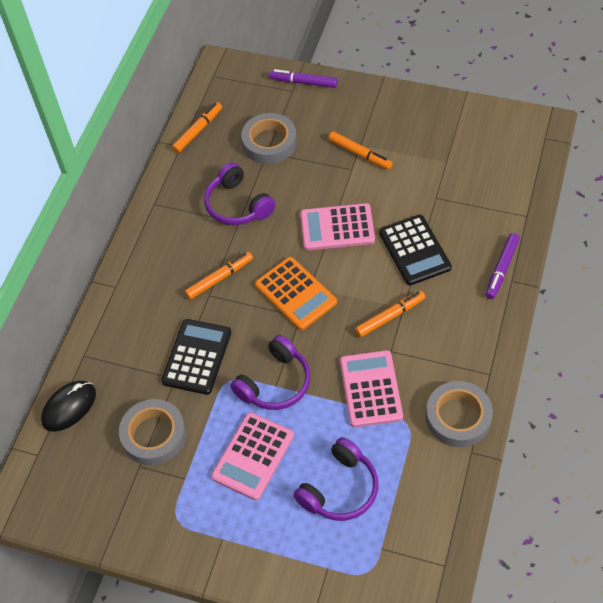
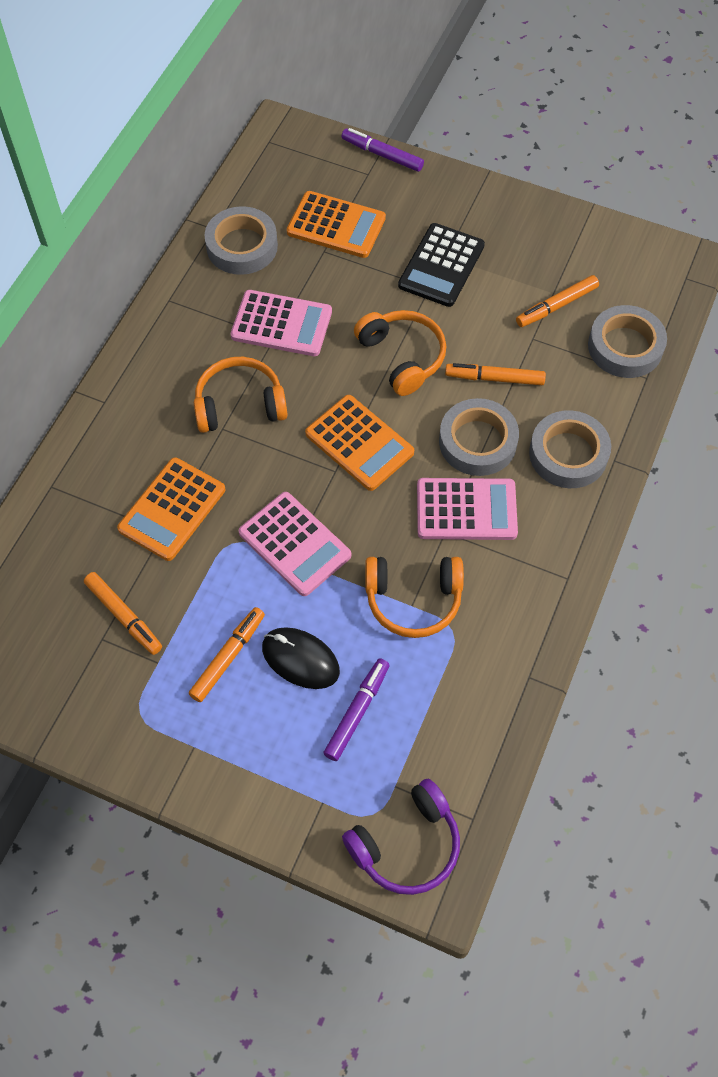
black calculator: [161,319,231,395] [379,214,452,285] = 2 -> [398,223,485,307] = 1
grey tape: [119,399,186,465] [241,113,297,164] [426,381,493,447] = 3 -> [205,206,278,275] [439,398,519,476] [529,410,611,488] [588,305,667,378] = 4
orange calculator: [255,257,337,330] = 1 -> [117,457,225,561] [287,191,386,258] [305,395,414,491] = 3
orange headphones: none = 0 -> [194,357,288,433] [354,310,446,396] [365,557,464,638] = 3
purple headphones: [204,162,275,225] [230,335,310,410] [294,437,379,521] = 3 -> [342,779,460,895] = 1

